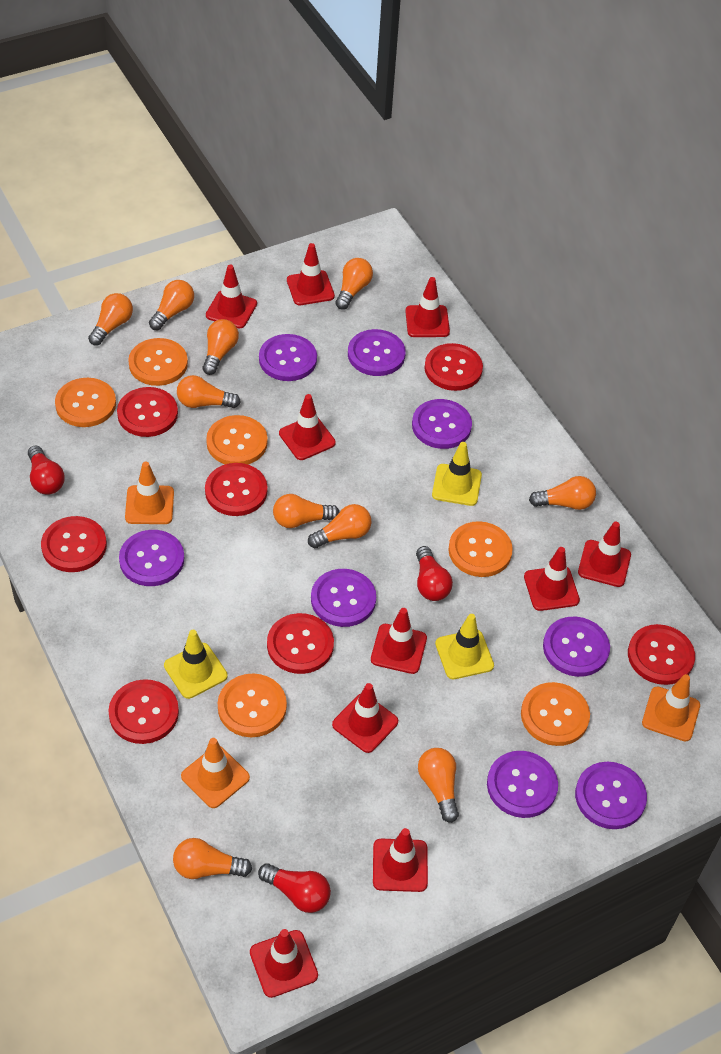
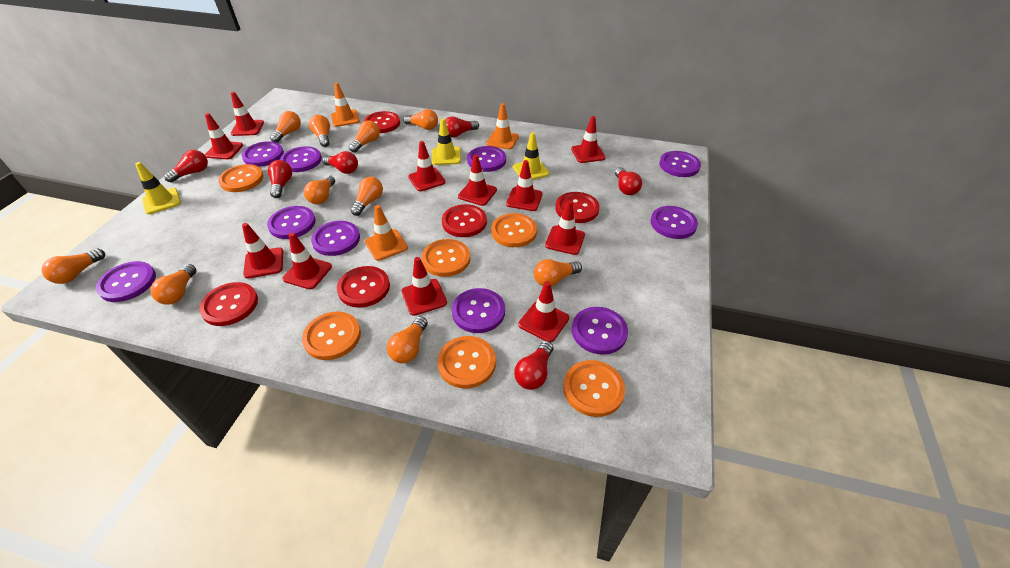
purple button: [119,530,184,586] [259,334,317,381] [311,569,376,627] [348,329,406,376] [412,399,472,449] [487,751,558,818] [543,617,610,677] [575,762,647,829] = 8 -> [96,261,156,302] [242,141,284,167] [267,206,316,239] [280,146,322,172] [311,221,360,256] [452,288,505,333] [467,146,506,172] [572,307,628,355] [651,206,698,239] [659,151,701,177] = 10
red button: [41,516,107,572] [108,679,179,744] [117,387,178,437] [205,463,268,516] [267,613,334,674] [425,343,483,391] [628,624,695,685] = 7 -> [199,282,258,326] [337,266,390,308] [364,111,400,133] [442,204,487,237] [555,192,600,223] = 5
red light bulb: [28,445,65,495] [258,863,331,913] [416,546,453,601] = 3 -> [164,150,208,183] [268,160,292,198] [322,151,358,174] [445,116,479,138] [514,341,553,390] [615,167,642,195] = 6
red traffic cone: [206,265,257,328] [250,929,318,998] [279,394,336,460] [287,243,335,305] [332,683,398,753] [371,608,427,674] [373,828,428,892] [405,277,450,337] [524,547,580,611] [578,522,631,587] = 10 -> [205,113,243,159] [231,92,264,136] [242,223,283,278] [283,233,332,289] [401,257,447,316] [408,141,446,191] [458,154,497,206] [506,160,543,211] [519,281,569,342] [545,200,585,255] [571,116,606,163] = 11

